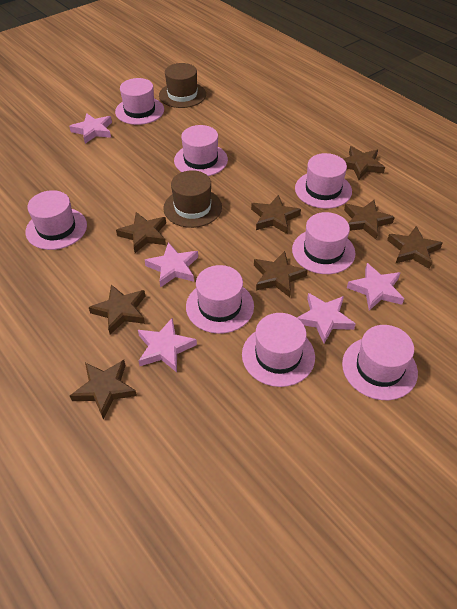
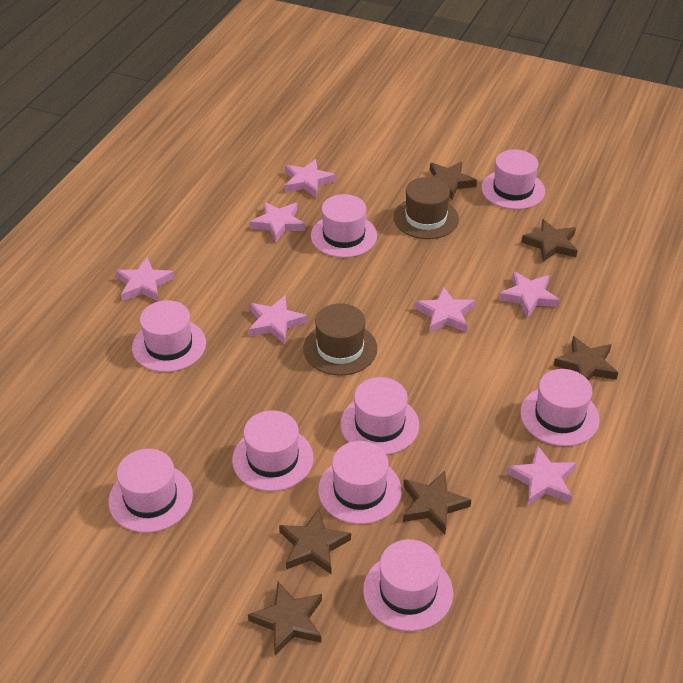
brown star: [70,360,137,419] [89,284,145,335] [116,212,166,253] [251,195,301,234] [254,251,308,297] [343,146,385,180] [344,200,395,239] [387,226,443,269] = 8 -> [248,582,322,655] [279,508,351,575] [403,471,471,534] [430,162,477,200] [522,219,578,262] [553,336,618,381] = 6
pink hat: [25,190,87,250] [115,78,164,125] [174,125,228,176] [186,265,254,334] [242,313,315,387] [292,212,355,274] [295,153,352,209] [342,325,418,400] = 8 -> [109,449,193,533] [132,300,206,372] [232,410,314,491] [311,194,377,258] [318,441,402,524] [340,377,419,455] [363,539,453,631] [481,150,545,210] [520,369,600,446] = 9
pink star: [69,113,112,144] [138,318,197,372] [145,242,198,287] [297,293,356,343] [347,263,404,311] = 5 -> [115,257,175,301] [248,295,307,344] [250,202,305,243] [285,159,336,198] [415,286,475,333] [499,271,560,318] [507,445,576,506] = 7

